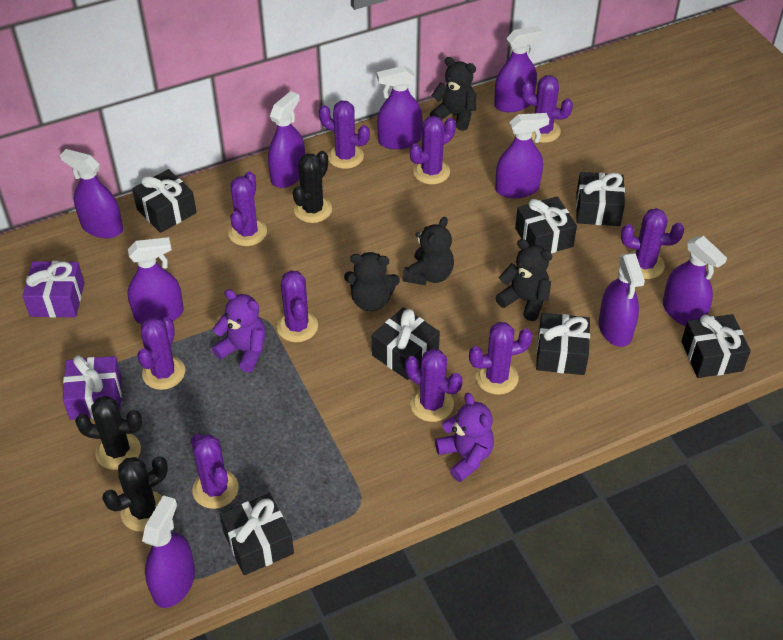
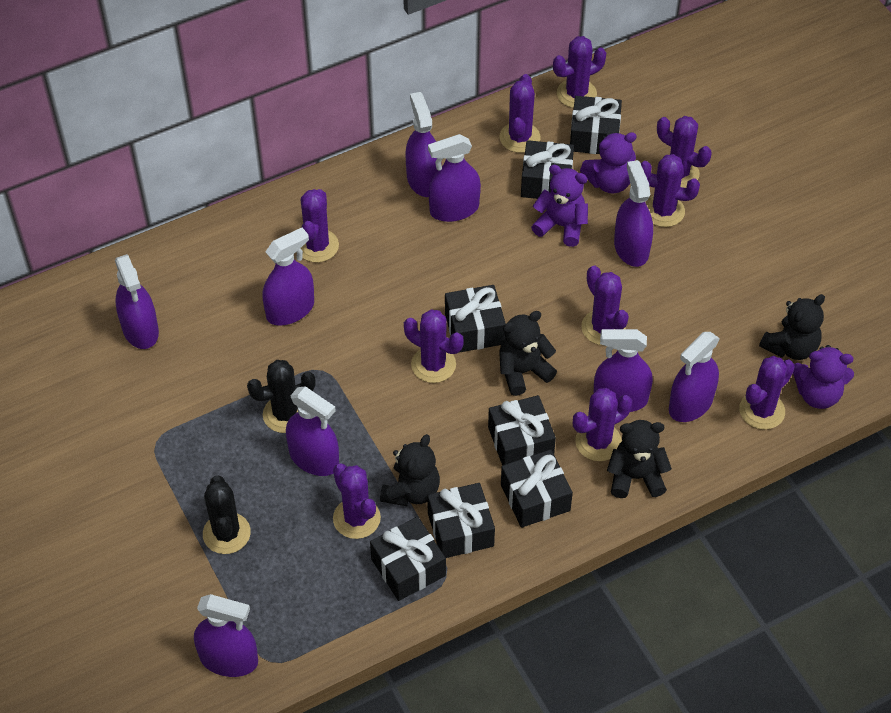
black cactus: [75,396,142,470] [102,456,168,532] [293,151,332,223] = 3 -> [203,475,251,554] [247,360,316,433] = 2
purple gift: [22,261,84,318] [63,355,122,420] = 2 -> none = 0
purple teddy bear: [212,289,266,372] [435,393,494,482] = 2 -> [531,165,588,247] [580,132,637,193] [793,345,854,409] = 3

